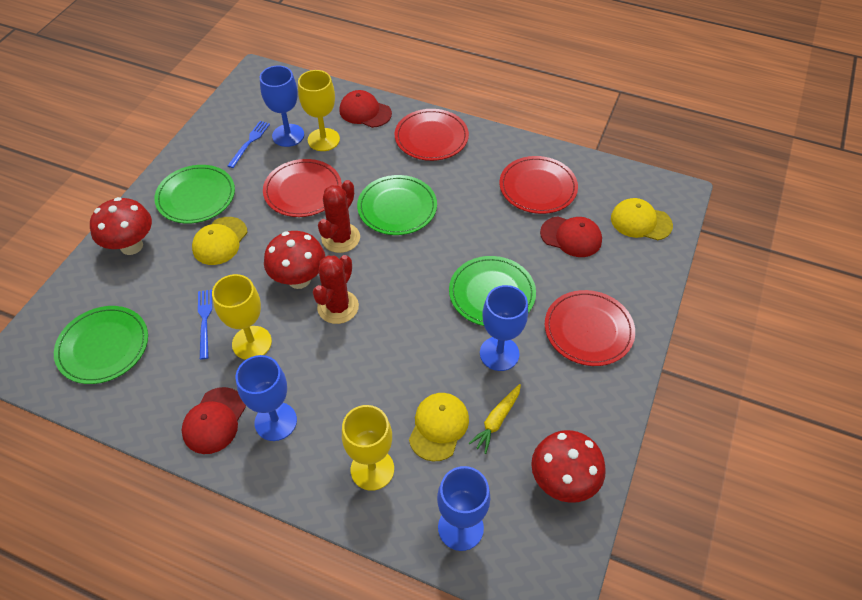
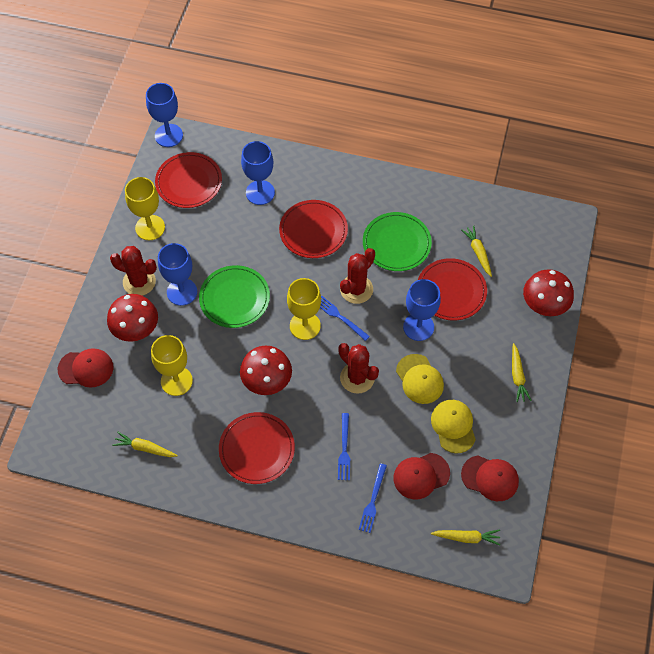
blue fork: [198,290,212,359] [227,121,270,168] = 2 -> [320,296,370,341] [338,413,350,480] [358,463,387,533] = 3
green plate: [54,306,148,384] [154,165,235,224] [357,175,437,235] [449,256,536,326] = 4 -> [199,265,270,328] [363,212,432,271] = 2
red cactus: [313,255,359,324] [318,180,360,253] = 2 -> [110,246,157,296] [338,343,379,394] [340,248,375,304] = 3
yellow cap: [192,217,248,265] [409,393,469,461] [611,198,673,240] = 3 -> [396,354,444,404] [431,400,476,454] = 2
yellow carrot: [468,384,521,454] = 1 -> [112,432,178,457] [431,529,500,545] [461,225,492,277] [512,343,532,402] = 4

